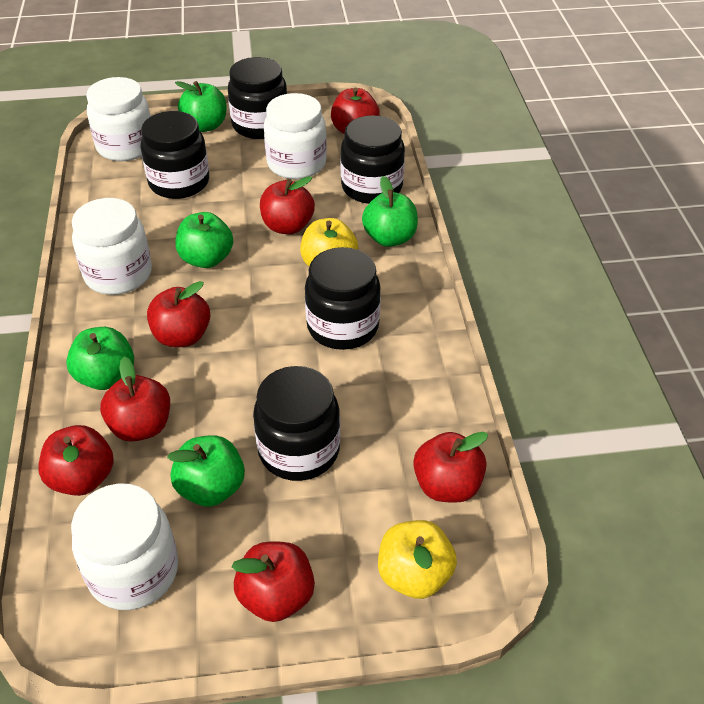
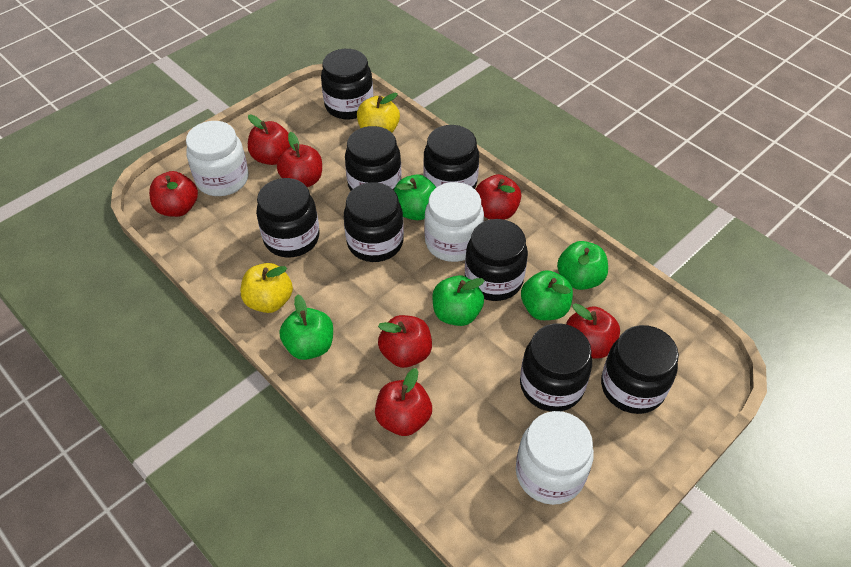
black jar: [141,111,209,199] [228,57,287,139] [253,366,340,481] [305,247,381,350] [340,115,405,204] = 5 -> [256,178,319,258] [321,49,373,120] [344,182,404,262] [345,126,402,191] [423,125,479,189] [465,219,528,301] [520,323,592,412] [601,325,679,414] = 8
white jar: [71,483,178,610] [72,198,152,295] [86,77,151,161] [264,93,327,179] = 4 -> [186,121,249,196] [424,182,484,262] [516,411,594,505] = 3

